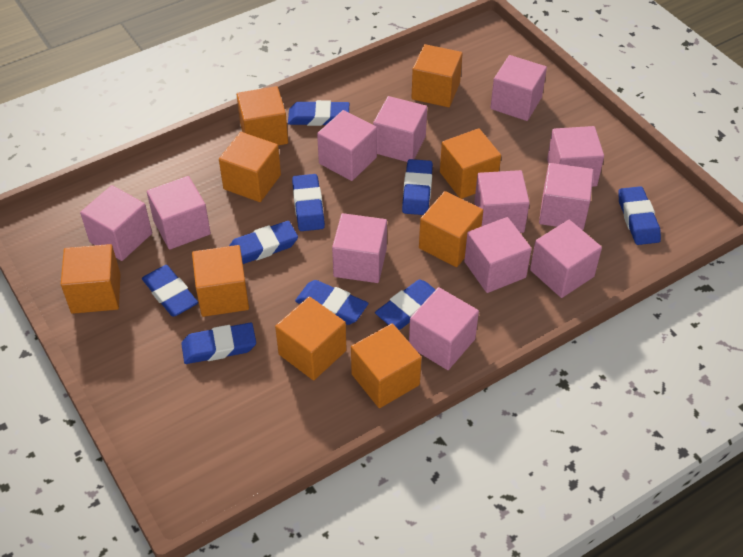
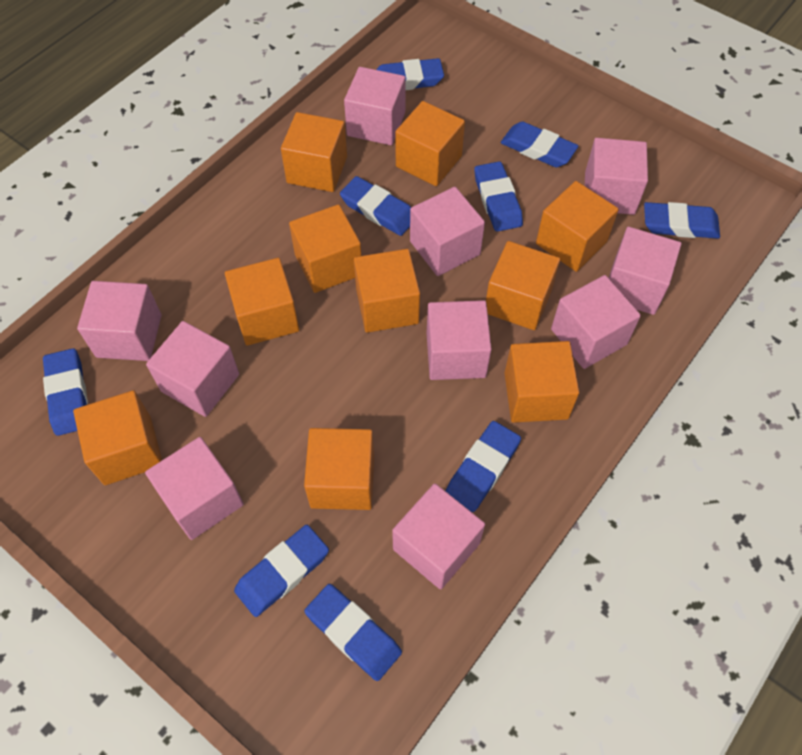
orange cube: [61,244,120,314] [192,245,249,317] [219,132,281,202] [237,86,288,145] [275,297,347,380] [351,323,422,408] [411,44,463,107] [419,191,483,267] [440,128,501,199] = 9 -> [73,390,162,485] [225,258,299,346] [281,112,347,192] [289,204,362,293] [304,428,374,510] [354,249,420,333] [395,101,465,186] [486,241,560,330] [505,341,579,423] [536,181,619,272] = 10
pink cube: [80,185,152,261] [147,176,211,250] [317,110,377,181] [332,213,387,283] [373,96,427,162] [409,287,479,370] [464,217,532,293] [474,170,530,233] [490,55,547,121] [530,220,602,298] [539,163,593,230] [547,126,604,187] = 12 -> [77,281,161,361] [145,437,244,540] [146,321,239,417] [344,67,406,145] [392,483,485,589] [410,187,485,276] [427,300,492,380] [551,275,641,369] [585,138,648,215] [609,227,681,315] = 10

